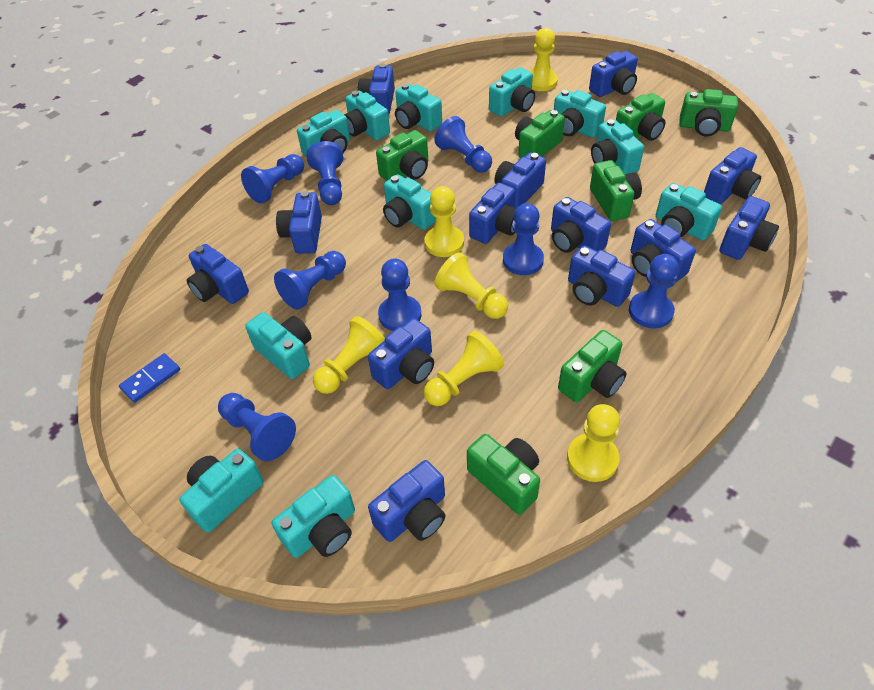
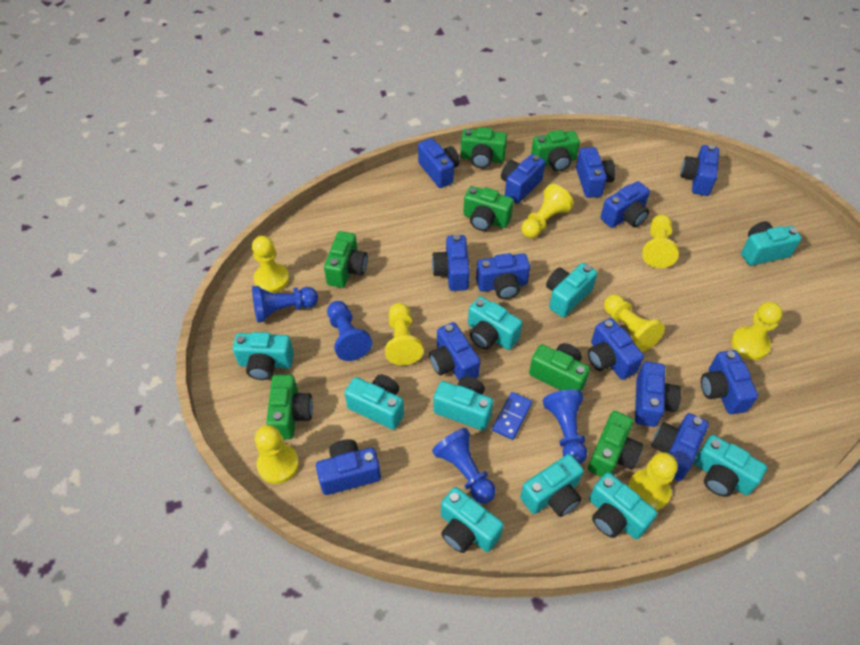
blue pawn: [218,393,296,461] [241,154,304,203] [274,251,346,310] [306,141,343,205] [378,258,421,331] [434,116,492,172] [503,203,544,275] [629,254,679,328] = 8 -> [252,286,318,323] [327,301,372,361] [432,428,496,504] [543,389,587,464] = 4
turquoise camera: [179,449,264,532] [245,312,312,379] [272,475,355,558] [297,110,350,156] [344,91,390,141] [383,174,436,230] [395,83,442,131] [489,67,535,117] [554,90,606,138] [591,119,644,174] [656,183,722,241] = 11 -> [233,332,294,380] [345,374,404,430] [433,376,493,431] [441,487,504,553] [468,296,522,350] [520,454,584,517] [546,263,597,318] [589,472,657,539] [694,435,767,497] [741,221,802,266] = 10
yellow pawn: [313,316,385,394] [424,331,504,406] [425,186,464,257] [434,252,508,319] [530,28,558,91] [567,404,620,482] = 6 -> [252,236,289,293] [255,425,299,484] [385,303,423,365] [521,184,574,238] [604,295,665,352] [628,452,678,511] [642,215,679,268] [731,302,783,360] = 8

